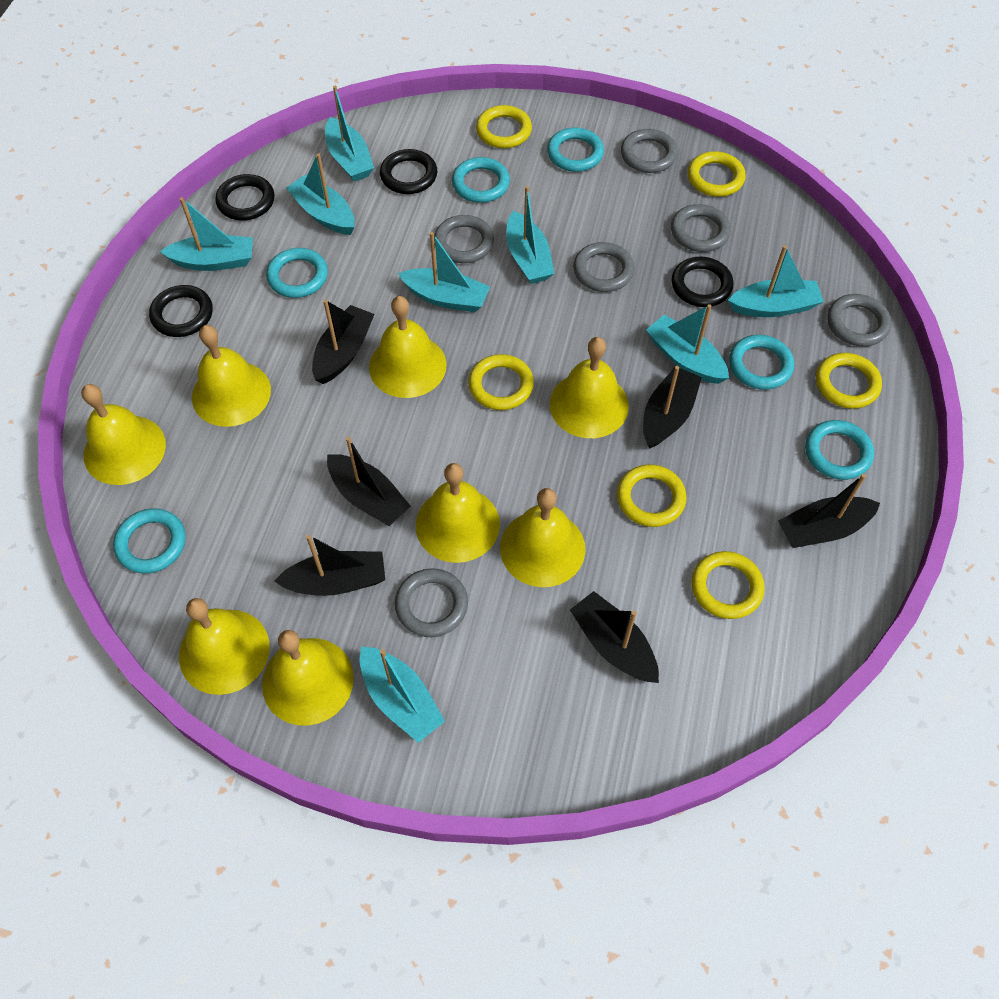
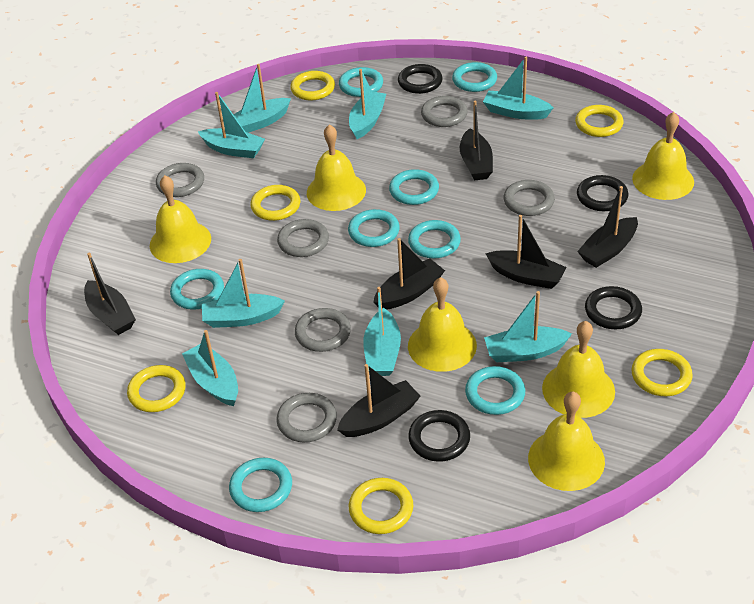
turquoise ring: [113,508,186,573] [266,248,328,298] [452,157,510,203] [547,128,604,172] [729,335,794,390] [805,420,874,480] = 6 -> [170,269,224,310] [229,458,292,512] [339,67,383,97] [348,209,400,247] [389,169,439,205] [408,220,461,259] [452,62,497,92] [465,366,525,415] = 8
yellow bell: [81,384,166,485] [179,598,270,695] [192,325,271,427] [262,630,354,726] [369,296,447,398] [416,463,500,563] [500,488,585,587] [550,337,629,438] = 8 -> [150,175,211,263] [307,124,366,211] [408,277,477,372] [528,391,605,491] [542,321,615,418] [632,112,694,200] = 6

